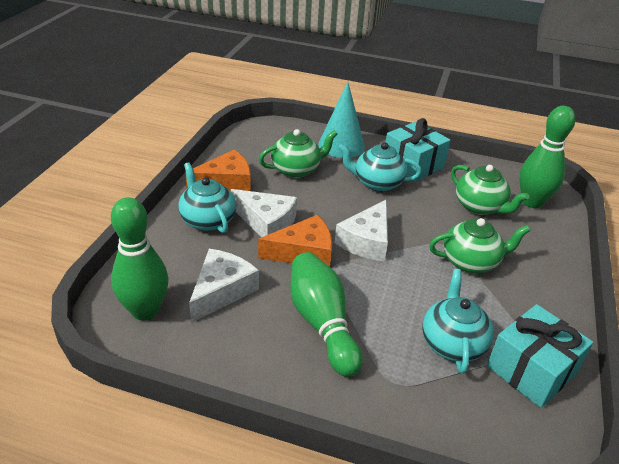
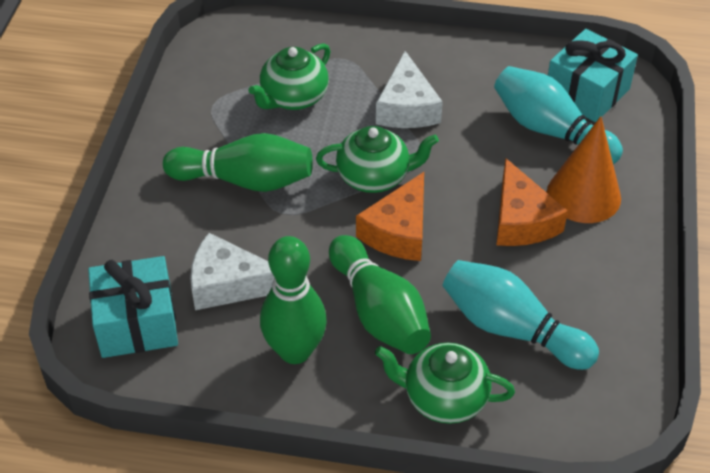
orange cone: none = 0 -> [547,116,621,223] = 1
turquoise bowling pin: none = 0 -> [443,260,599,370] [494,66,623,164] = 2
turquoise cone: [318,82,365,158] = 1 -> none = 0
turquoise teapot: [178,162,236,233] [338,142,421,192] [422,269,494,374] = 3 -> none = 0
white cheese: [189,249,259,323] [231,189,297,237] [335,200,388,261] = 3 -> [190,233,274,310] [376,51,443,128] = 2

